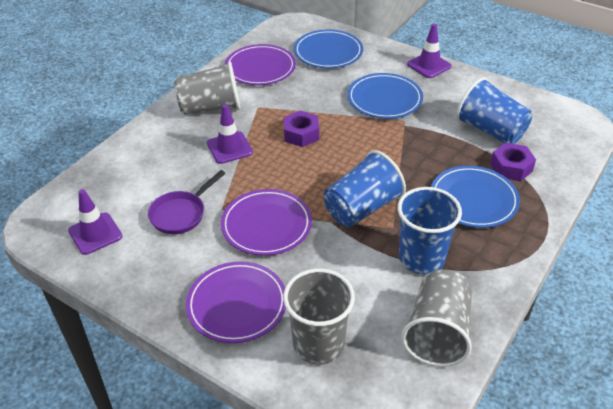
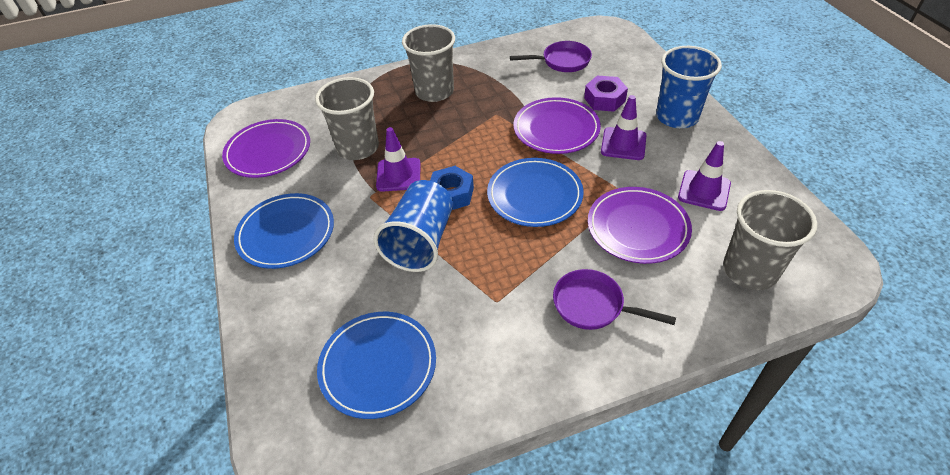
blue cup: [324,150,406,227] [398,187,462,275] [456,77,532,144] = 3 -> [374,180,453,272] [656,46,722,128] = 2
blue nut: none = 0 -> [430,166,474,210] = 1
purple nut: [284,110,319,147] [490,142,536,181] = 2 -> [584,76,628,112] = 1
purple pan: [148,170,225,234] = 1 -> [510,41,592,72] [553,269,676,330] = 2

